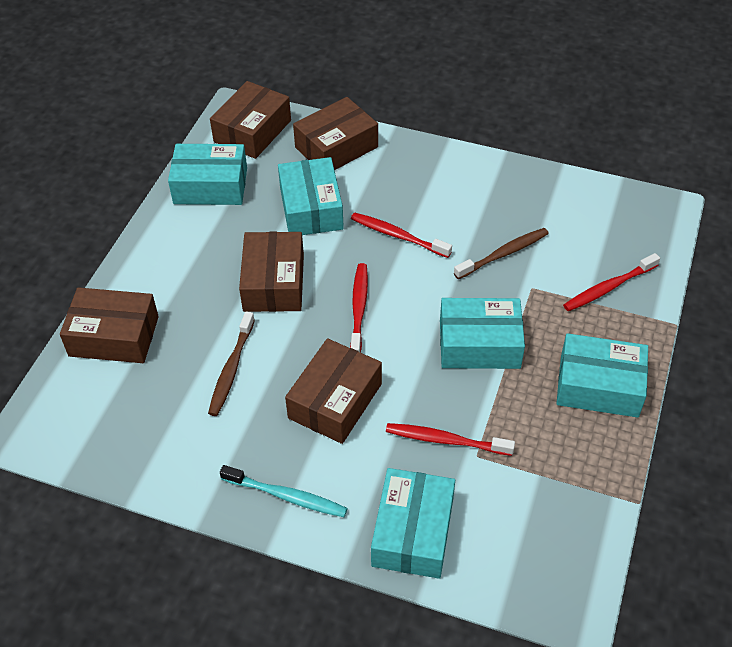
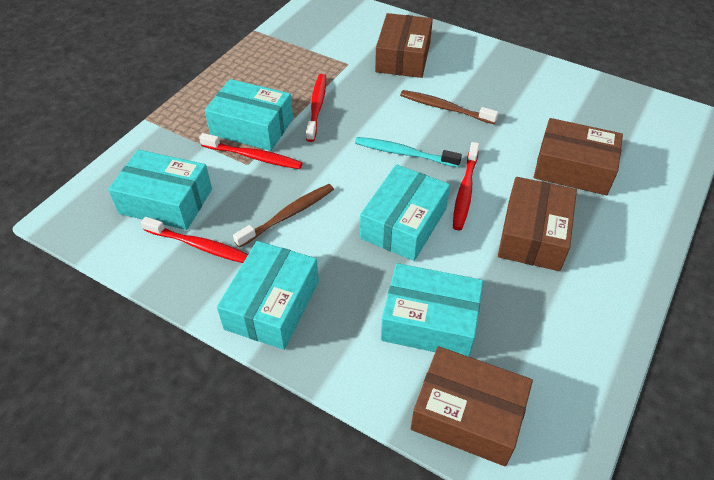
brown box: [60,287,159,363] [210,81,291,159] [239,232,304,312] [285,338,382,444] [293,97,378,170] = 5 -> [375,13,433,78] [411,346,533,466] [498,177,577,271] [534,118,623,195] = 4

